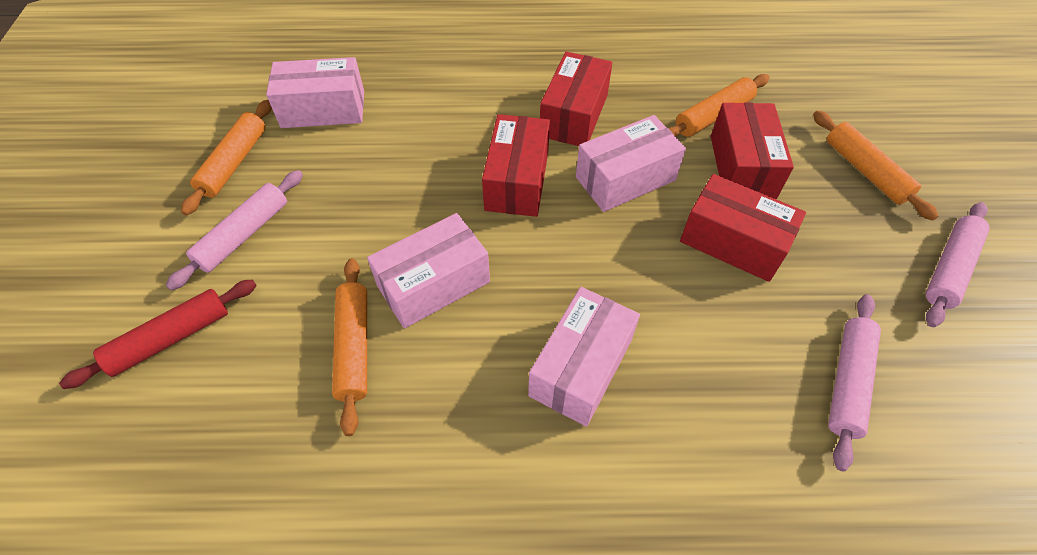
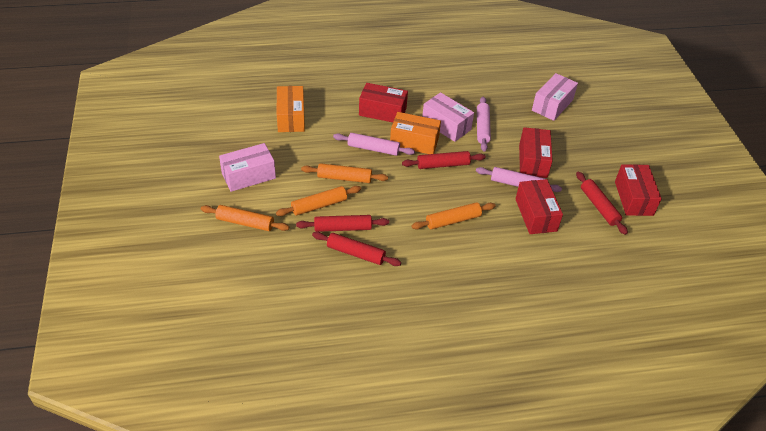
orange box: none = 0 -> [277,86,305,132] [390,112,441,154] = 2
pink box: [266,57,364,128] [367,213,490,328] [528,287,640,427] [576,115,686,212] = 4 -> [219,143,276,192] [422,92,474,142] [532,73,578,121] = 3
red rolling pin: [59,280,257,389] = 1 -> [296,215,389,232] [312,232,401,266] [402,151,486,169] [576,172,628,235] = 4

